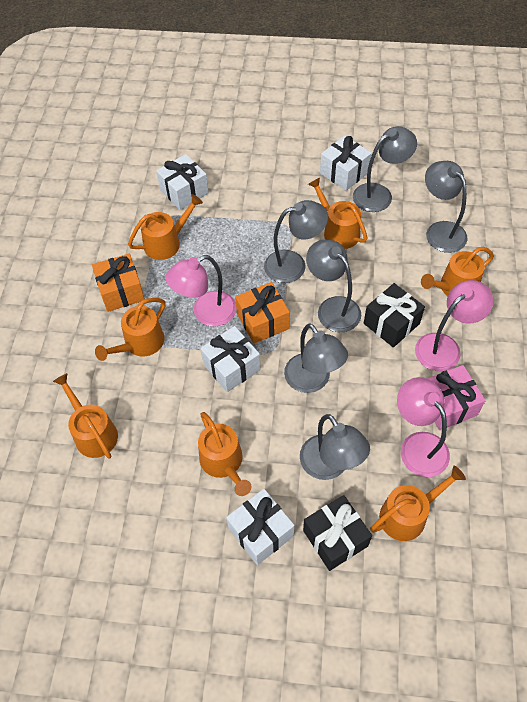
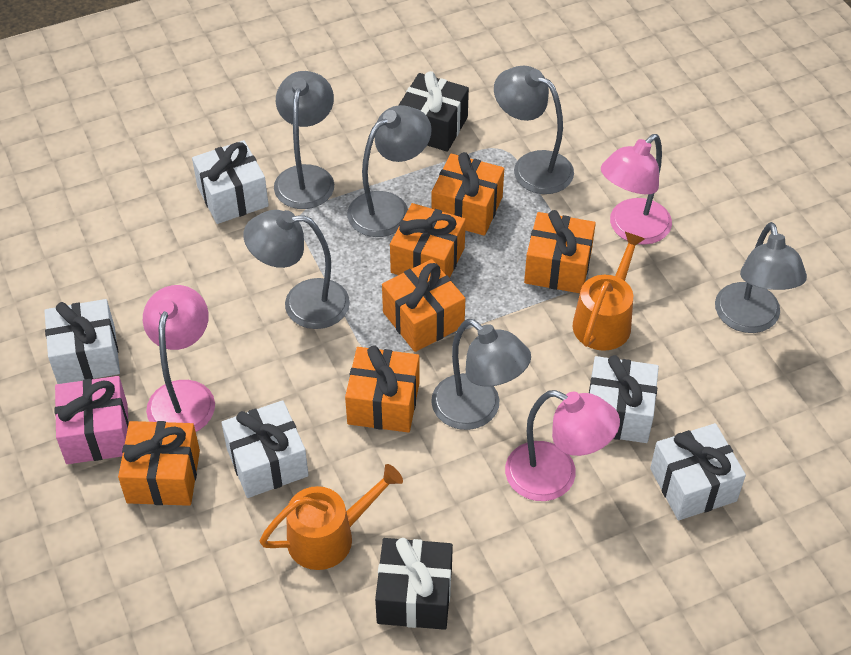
orange gift: [92,253,145,312] [235,282,290,344] = 2 -> [118,421,200,506] [345,345,420,433] [382,259,465,352] [390,203,466,278] [432,152,504,236] [524,210,596,293] = 6
orange watering can: [53,373,118,459] [95,298,165,361] [128,194,203,260] [198,412,251,496] [308,178,368,249] [370,466,466,541] [421,247,494,296] = 7 -> [260,464,403,570] [573,232,645,351] = 2
white gift: [156,154,209,210] [200,326,261,392] [226,489,294,565] [320,136,372,191] = 4 -> [44,299,120,384] [192,140,269,224] [221,400,309,498] [589,355,659,443] [650,423,746,520] = 5

